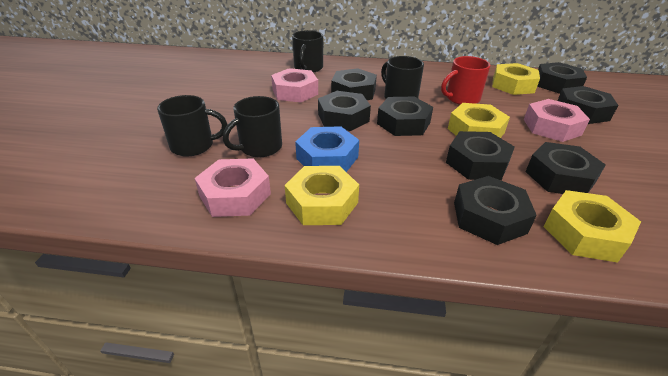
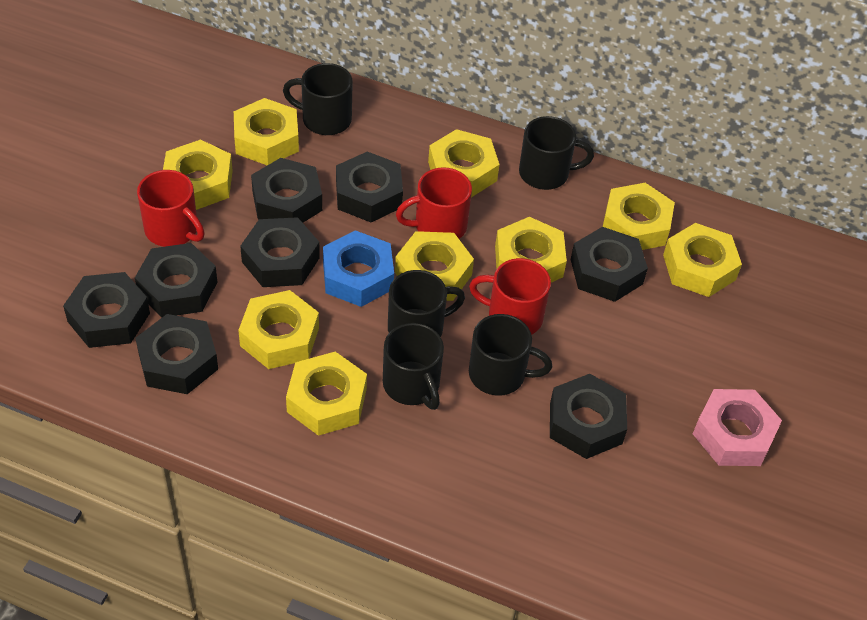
black mug: [157,95,227,157] [223,96,282,157] [292,30,323,73] [381,56,424,99] = 4 -> [283,63,353,135] [383,323,444,410] [388,270,465,337] [469,314,552,396] [519,116,594,190] = 5
pink nut: [195,158,271,217] [271,68,318,102] [524,99,590,142] = 3 -> [693,389,782,466] = 1
red mug: [441,56,490,105] = 1 -> [137,170,205,247] [396,167,472,239] [469,258,551,335] = 3
yellow nut: [285,166,359,225] [448,103,510,138] [492,63,540,95] [544,190,641,263] = 4 -> [163,139,233,210] [234,98,299,165] [238,290,319,369] [286,352,367,436] [395,231,474,301] [428,129,499,197] [495,217,567,283] [603,183,675,250] [663,223,742,297] = 9

